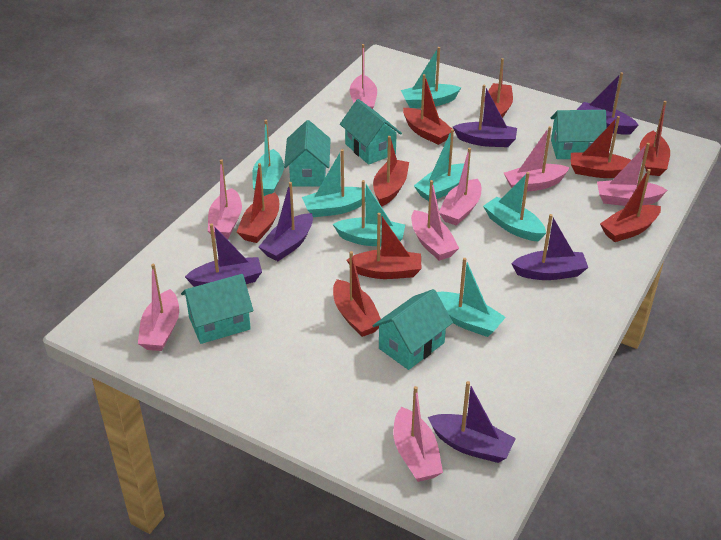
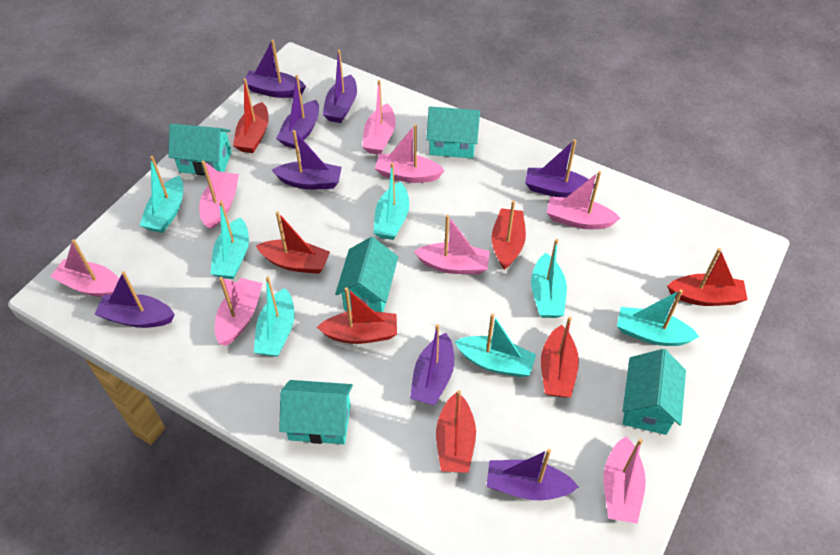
purple boat: [185,223,262,287] [259,182,313,261] [428,381,516,463] [453,85,517,147] [511,214,588,280] [577,72,639,135] = 6 -> [94,271,175,328] [243,39,306,98] [272,130,342,189] [276,75,319,149] [322,49,357,123] [410,324,454,405] [487,449,579,500] [525,139,595,197] = 8
red boat: [237,163,279,243] [333,251,381,337] [346,213,421,279] [373,136,409,207] [403,74,455,145] [484,58,513,118] [571,116,631,178] [600,169,661,242] [639,101,670,176] = 9 -> [233,78,269,153] [256,211,330,274] [317,287,397,344] [436,390,476,473] [492,201,526,270] [541,317,579,397] [667,248,748,306] = 7

